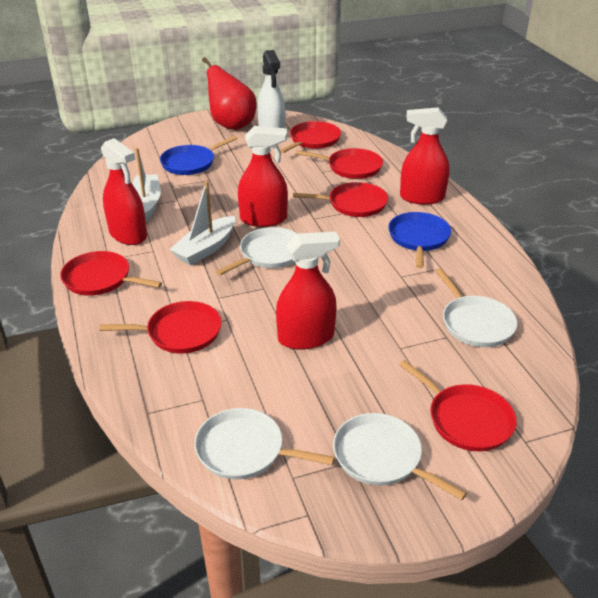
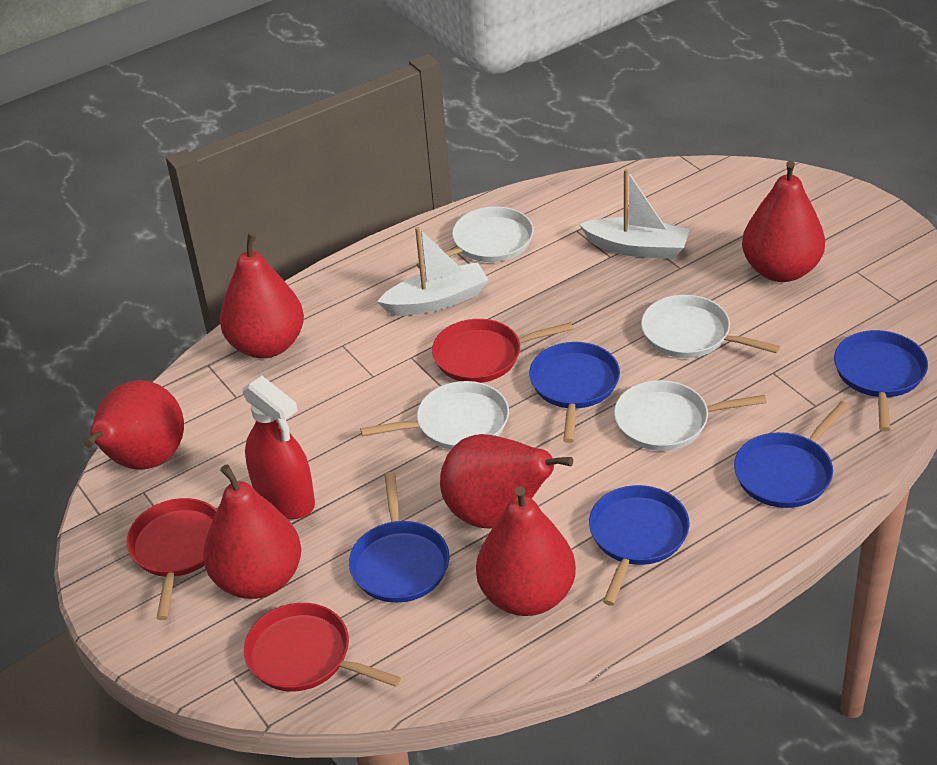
blue pan: [160,136,238,175] [388,212,451,268] = 2 -> [349,472,449,603] [529,342,620,443] [589,485,690,606] [734,401,849,508] [834,330,928,431] = 5
red pan: [60,251,162,296] [99,301,222,354] [280,121,341,153] [293,182,388,217] [296,148,383,179] [399,360,516,452] = 6 -> [126,498,217,620] [244,603,401,691] [432,319,573,383] = 3
red pear: [202,57,256,130] = 1 -> [84,380,184,470] [203,464,301,599] [220,232,304,358] [440,434,573,529] [476,486,576,616] [742,161,825,282] = 6
red spray bottle: [101,138,147,245] [238,126,288,227] [276,232,340,350] [400,107,450,205] = 4 -> [242,376,315,519] = 1
white spray bottle: [258,50,285,128] = 1 -> none = 0

